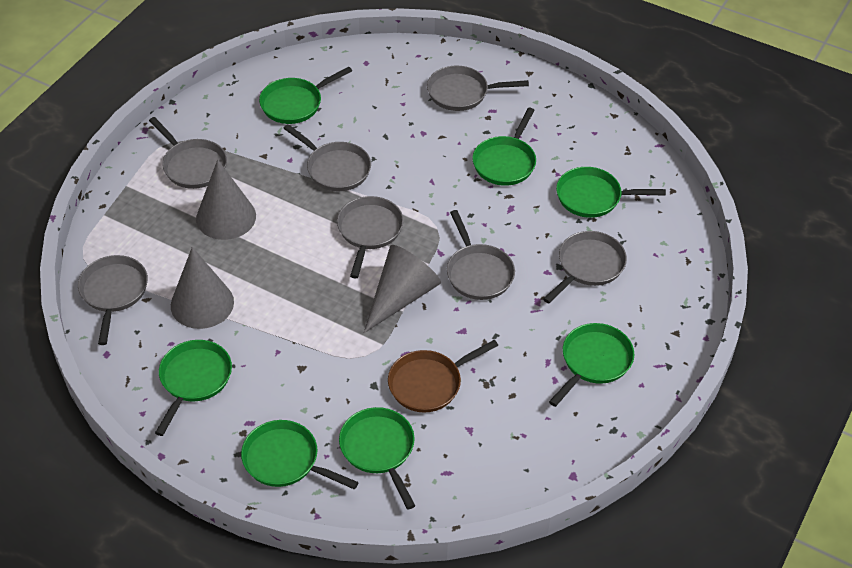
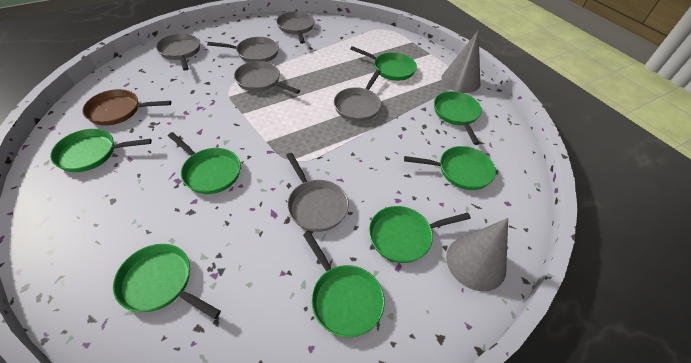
green pan: [155,340,232,436] [241,420,359,490] [259,67,352,124] [339,407,415,509] [472,107,536,186] [549,323,634,407] [556,167,666,218] = 7 -> [50,129,152,172] [113,244,221,319] [168,132,241,194] [303,231,385,337] [350,46,417,81] [369,206,471,263] [404,146,496,190] [434,91,482,145] = 8
grey cone: [171,247,234,329] [196,159,256,240] [364,245,441,333] = 3 -> [441,30,480,93] [446,218,508,291] = 2
grey pan: [78,255,148,345] [149,117,227,189] [283,124,371,191] [337,196,404,278] [427,65,529,111] [447,210,515,300] [543,231,627,303] = 7 -> [156,33,200,71] [207,37,279,62] [234,61,300,94] [276,11,315,44] [286,153,349,232] [334,70,381,122] = 6

